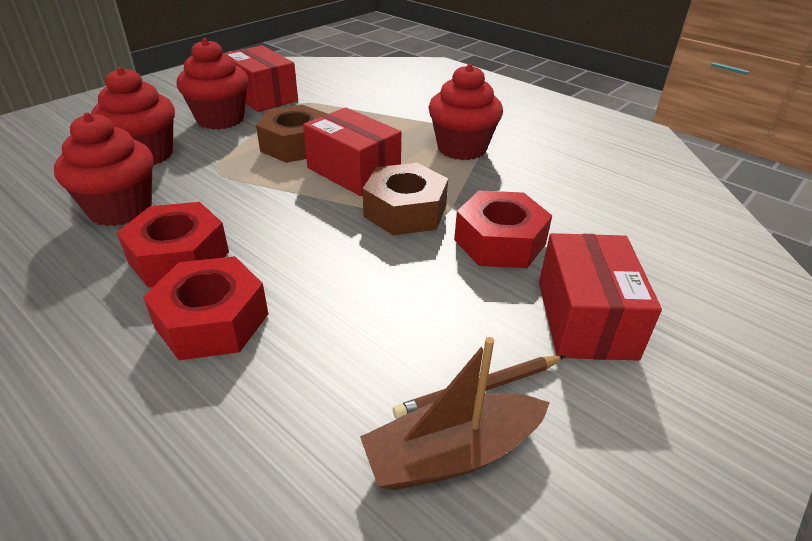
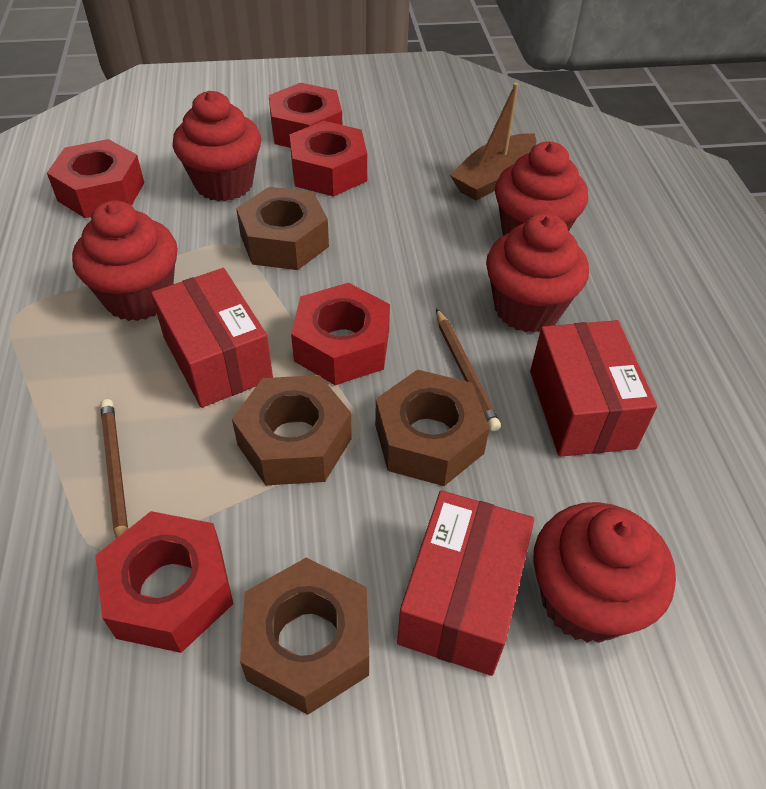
brown nut: [256,105,327,163] [363,163,448,235] = 2 -> [232,375,352,485] [236,187,329,270] [240,558,369,715] [375,369,490,486] = 4
brown pencil: [393,356,565,419] = 1 -> [100,399,128,539] [436,309,501,431] = 2
red cupcake: [54,112,154,226] [91,67,175,165] [177,38,249,130] [428,64,503,160] = 4 -> [72,200,178,321] [173,91,261,201] [486,213,589,333] [495,141,588,236] [533,502,676,643] = 5
red nut: [117,202,229,287] [143,256,268,360] [454,190,552,268] = 3 -> [47,139,144,218] [95,511,233,653] [269,83,342,148] [289,121,367,197] [291,283,390,385] = 5

